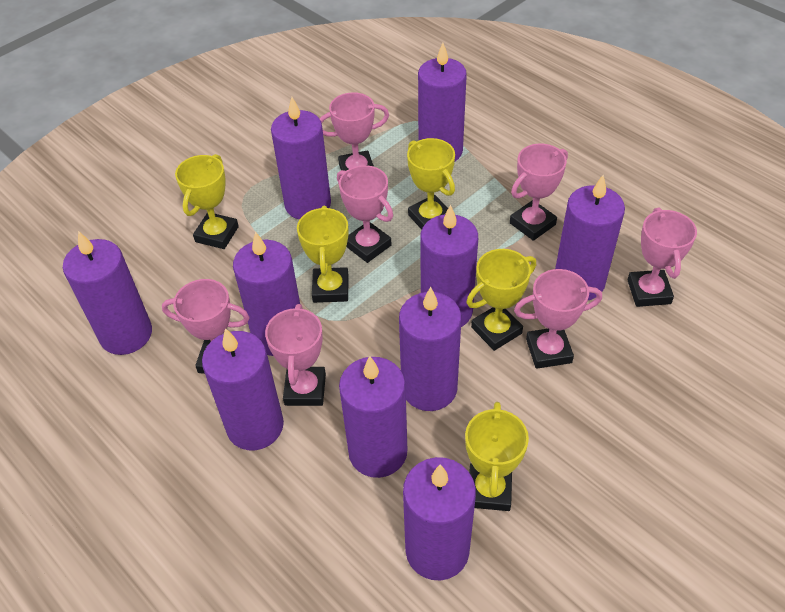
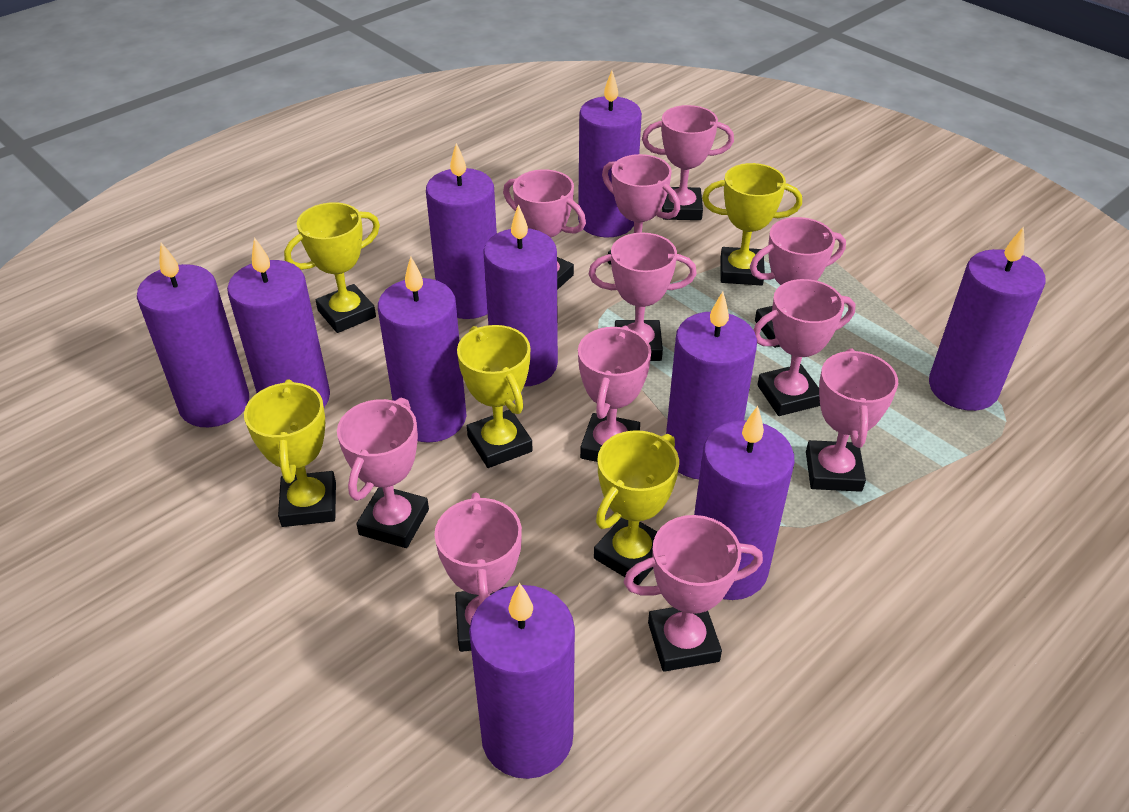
pink trophy: [162,279,250,374] [265,304,326,406] [320,92,389,171] [337,165,393,263] [510,143,568,241] [514,269,602,369] [627,207,697,307] = 7 -> [337,397,429,548] [434,492,522,652] [503,169,586,290] [578,325,651,462] [589,232,697,361] [602,154,680,265] [624,515,763,672] [642,105,734,220] [750,217,846,348] [754,279,855,416] [806,348,898,492] = 11

